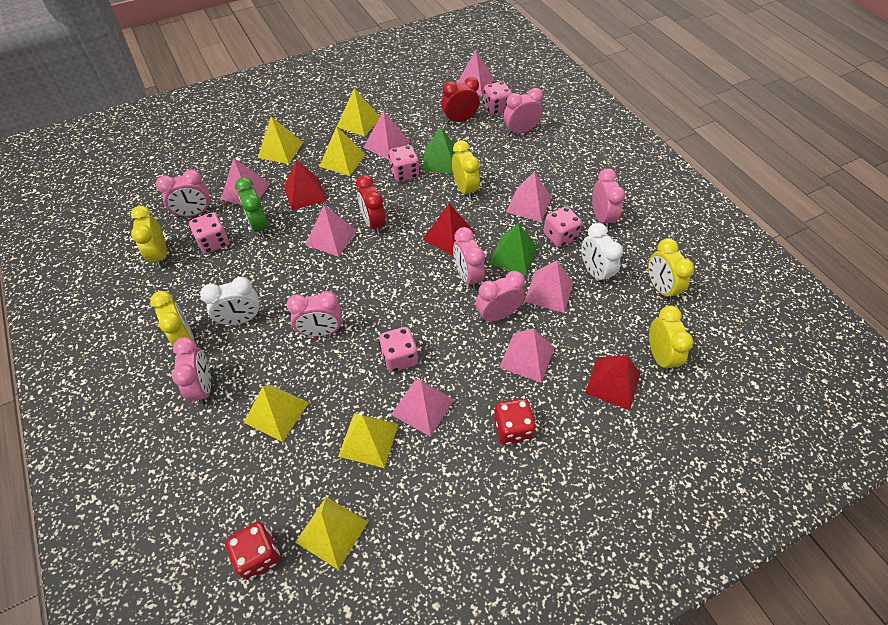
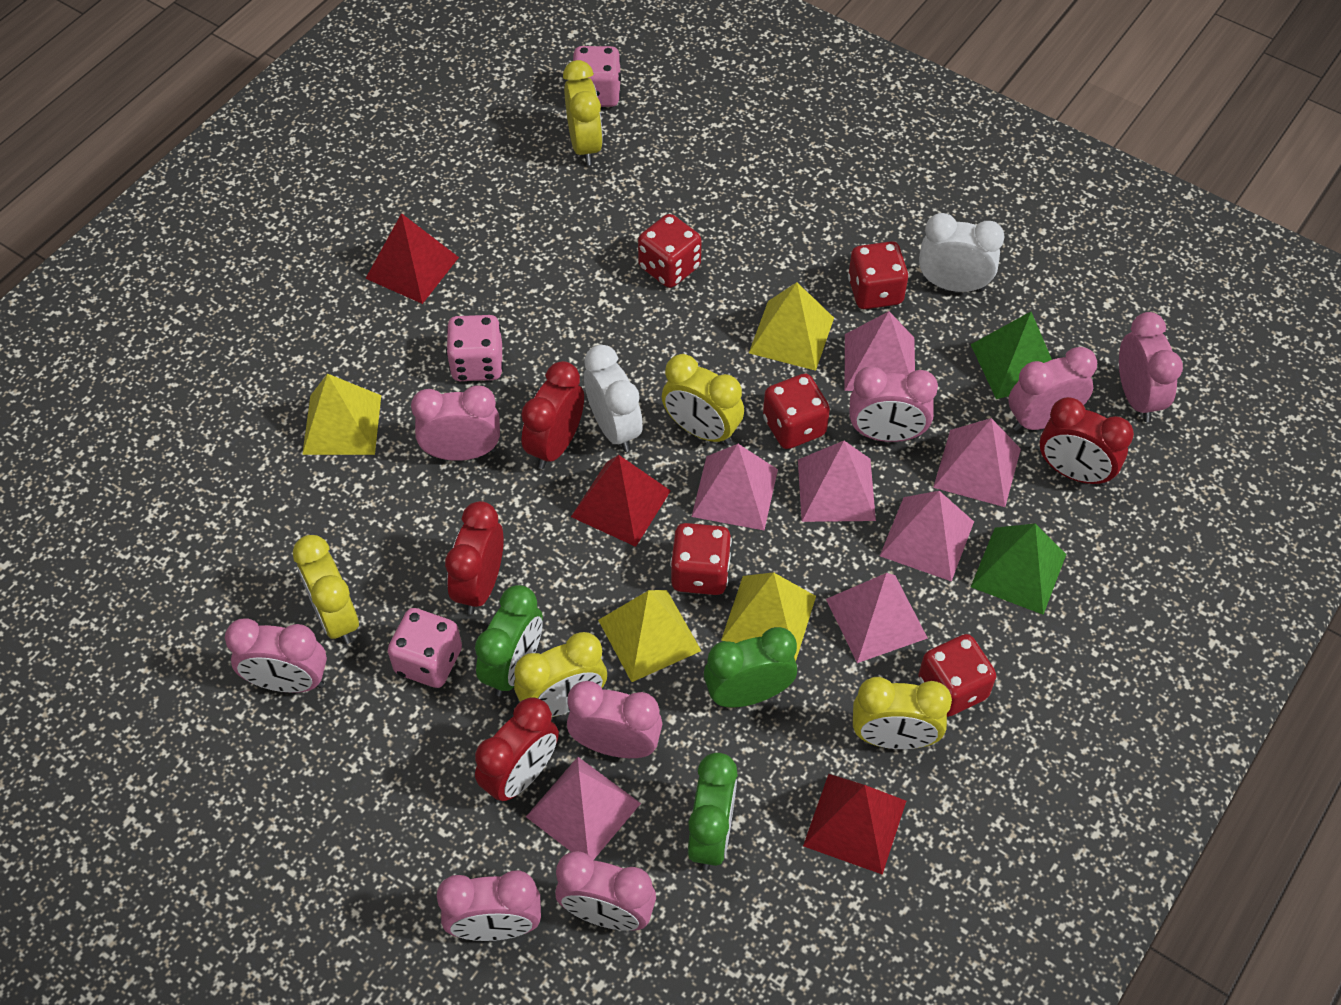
green clock: [235,177,268,237] = 1 -> [475,585,543,696] [688,753,738,870] [704,627,797,708] = 3
pink clock: [156,169,211,218] [172,337,211,405] [286,291,342,337] [453,227,485,290] [475,271,525,322] [503,88,543,135] [592,169,625,230] = 7 -> [225,618,327,693] [411,385,500,461] [437,870,541,941] [555,851,656,931] [567,681,663,758] [849,367,938,442] [1008,347,1097,431] [1119,312,1183,422] = 8
pink dice: [189,212,229,254] [379,327,418,372] [388,145,419,182] [483,81,512,115] [543,206,582,247] = 5 -> [388,608,462,688] [446,315,503,381] [573,46,621,107] = 3
pink pyramid: [221,158,270,205] [305,205,357,257] [363,110,410,160] [391,379,454,437] [456,50,494,96] [499,328,555,383] [506,171,552,222] [524,260,574,313] = 8 -> [526,757,641,860] [691,444,778,530] [798,441,876,522] [826,573,928,663] [845,311,915,391] [880,491,974,582] [933,418,1021,507] = 7
red clock: [356,175,386,235] [441,77,480,124] = 2 -> [445,501,504,614] [475,698,559,803] [521,361,584,469] [1040,397,1134,486] = 4
red dice: [225,522,280,580] [494,399,536,445] = 2 -> [638,214,701,288] [670,523,732,595] [763,374,830,449] [848,241,909,309] [918,634,996,717] = 5
yellow pyramid: [244,385,309,442] [258,116,303,164] [295,497,368,570] [319,126,366,176] [337,88,380,137] [338,414,398,468] = 6 -> [302,373,381,455] [598,590,701,682] [721,572,816,661] [749,282,834,371] = 4

